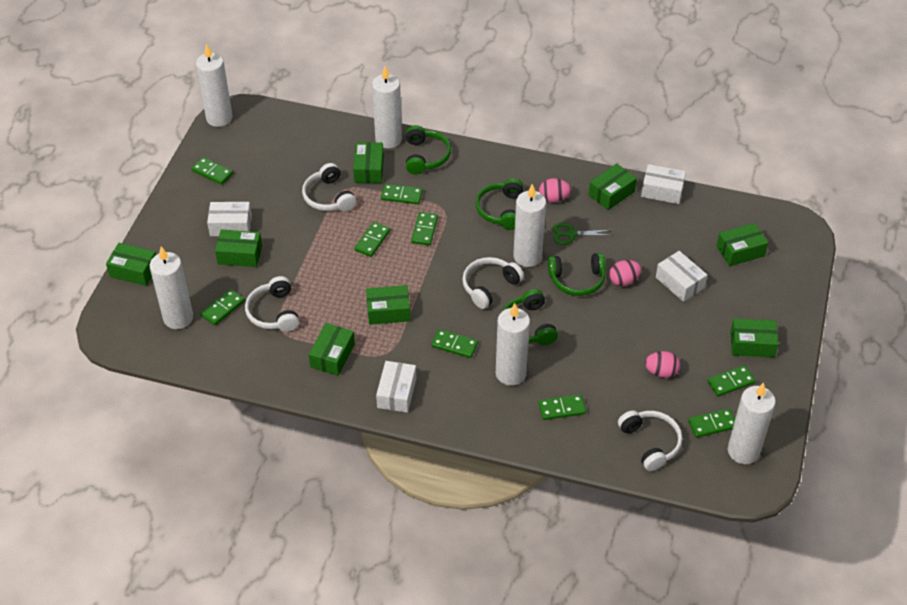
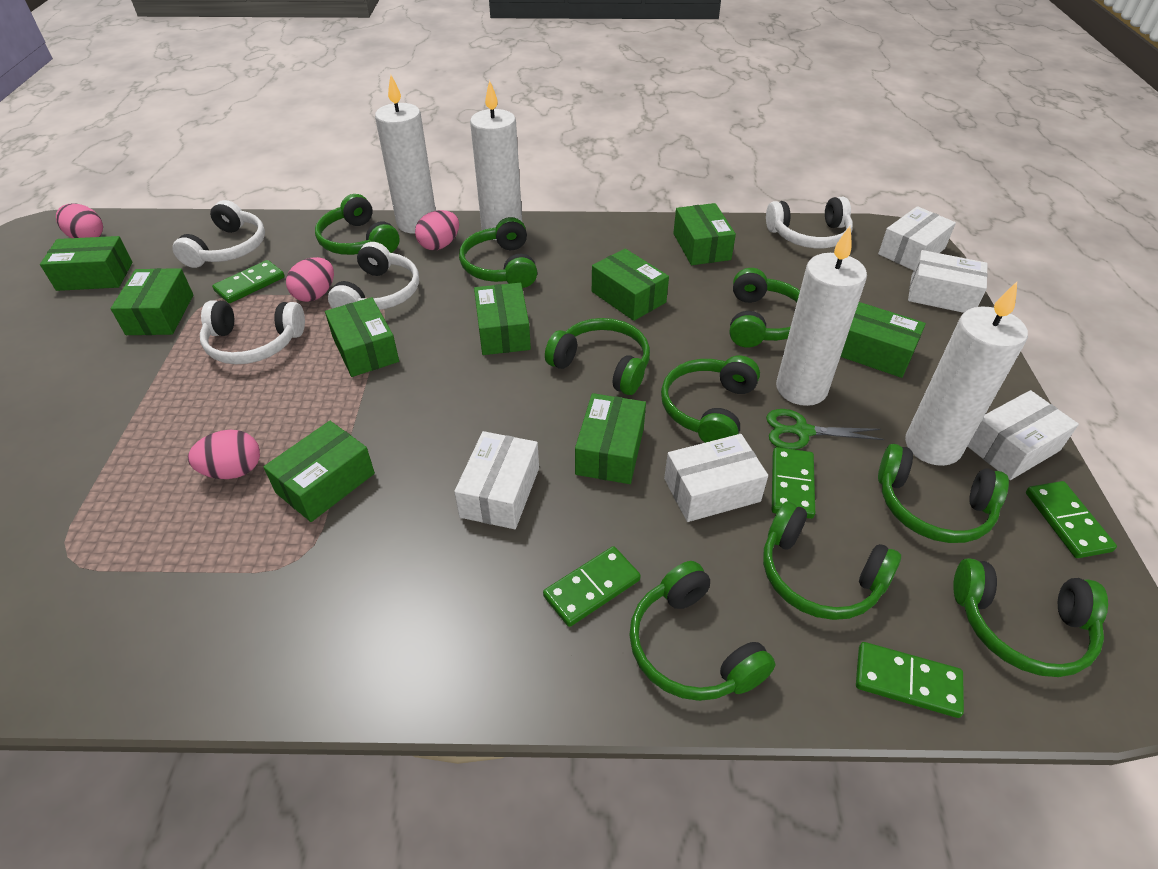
green box: [106,243,156,286] [215,229,262,267] [309,323,355,376] [353,142,384,183] [366,285,410,325] [589,164,637,210] [717,223,768,266] [730,318,778,358] = 8 -> [40,236,133,291] [110,268,193,335] [263,421,375,522] [325,297,399,377] [474,283,531,355] [575,393,646,484] [592,249,669,321] [673,203,736,265] [841,302,926,378] = 9
green domino: [191,157,233,185] [200,289,244,325] [354,222,390,257] [381,184,423,205] [411,212,438,246] [431,329,478,358] [538,394,586,420] [688,409,735,438] [707,365,756,397] = 9 -> [212,260,285,303] [543,546,641,627] [772,447,815,519] [856,642,964,718] [1026,481,1117,558] = 5
green headphones: [406,125,451,174] [475,178,524,230] [503,289,558,345] [548,253,606,296] = 4 -> [315,194,400,255] [459,217,537,288] [545,318,650,395] [629,561,776,701] [661,355,760,443] [730,268,800,347] [763,502,901,620] [878,444,1009,543] [953,558,1108,677] = 9
pink egg: [539,178,571,202] [609,260,642,286] [645,351,680,378] = 3 -> [56,204,103,238] [188,430,260,479] [286,257,334,302] [415,210,459,250] = 4
white box: [207,202,252,236] [376,361,416,413] [641,164,686,204] [656,251,707,302] = 4 -> [454,431,539,529] [664,434,768,522] [878,206,956,271] [908,250,988,313] [967,390,1079,480] = 5
white candle: [150,246,193,329] [196,44,233,127] [372,66,402,148] [496,303,530,386] [513,184,546,267] [728,382,776,464] = 6 -> [375,75,436,234] [470,80,522,240] [776,226,867,406] [905,282,1028,466] = 4

